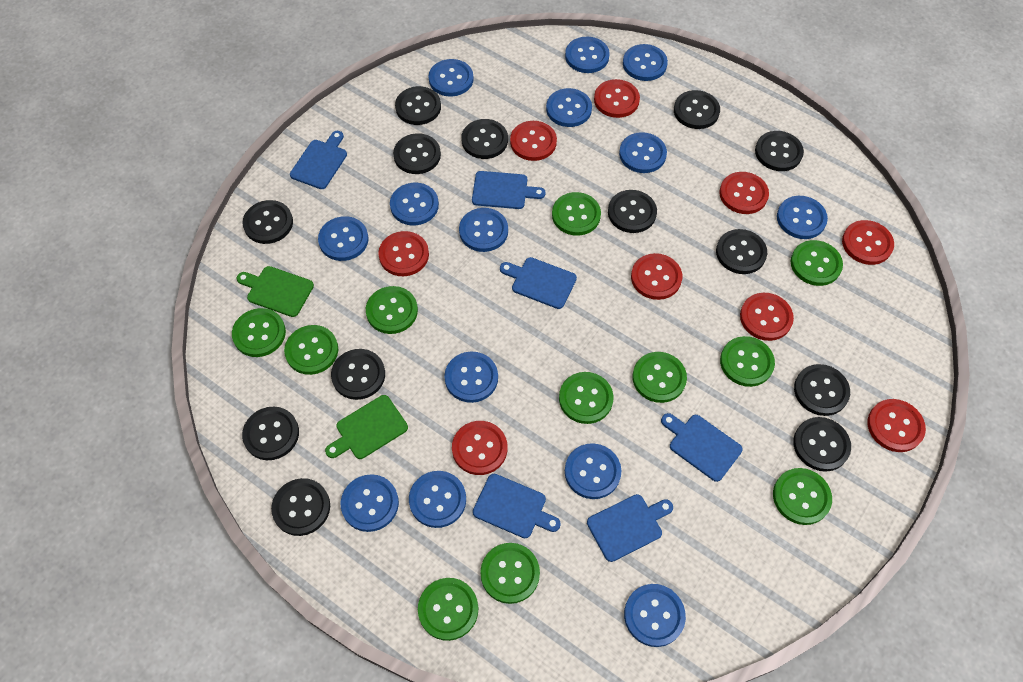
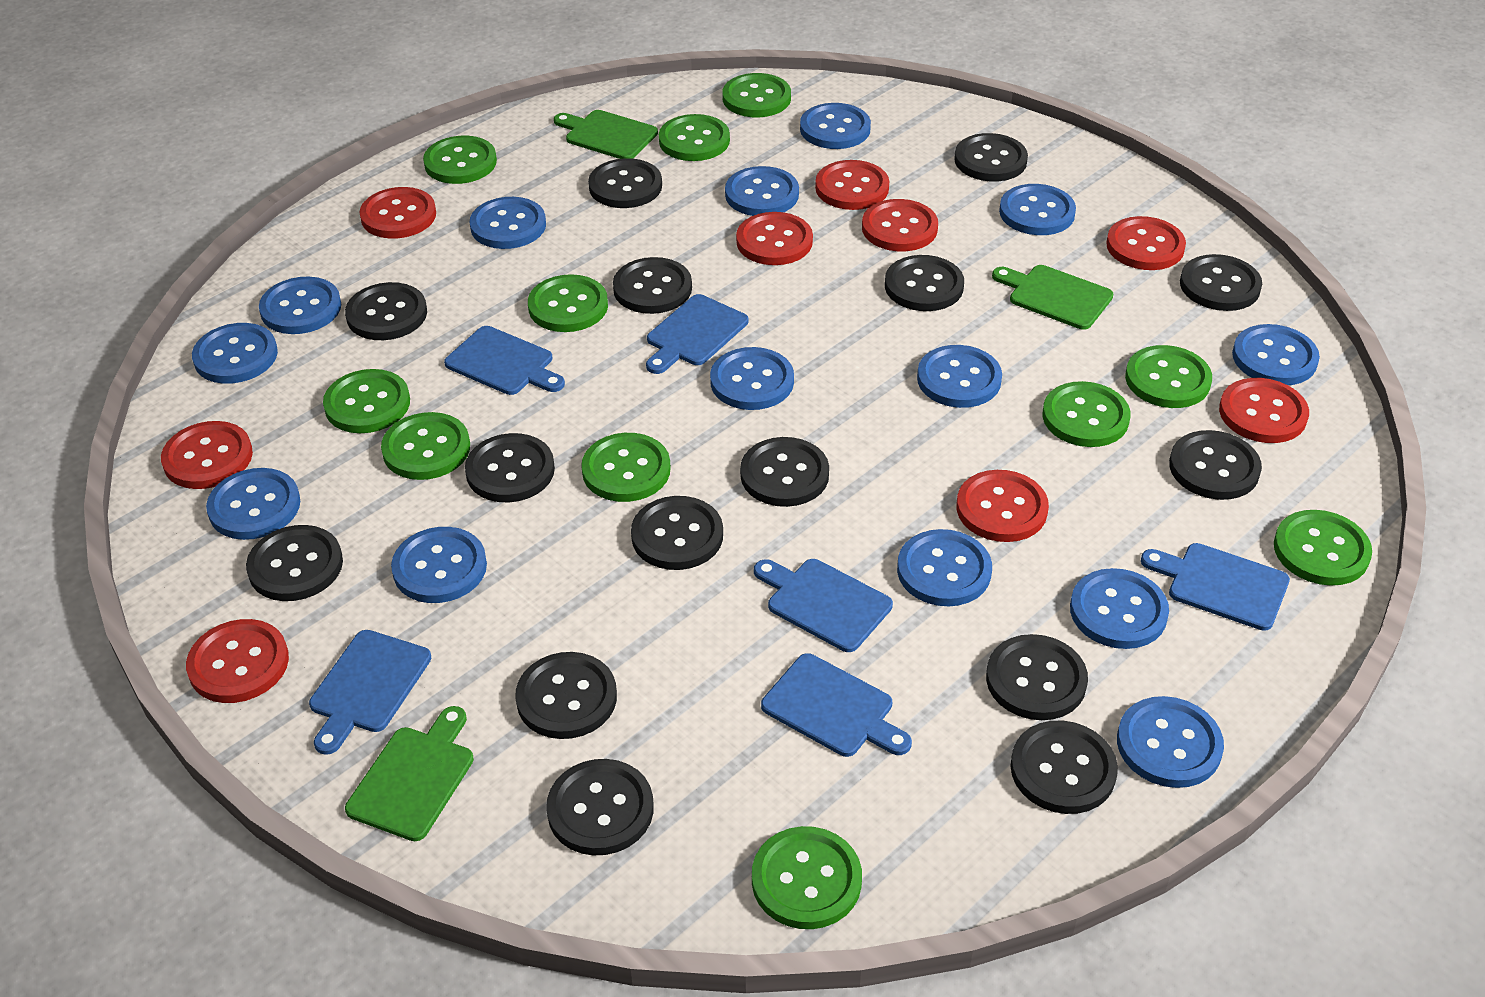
black button: [242,200,293,244] [242,407,299,460] [271,478,330,536] [331,349,385,400] [393,133,441,174] [395,86,441,125] [461,119,508,159] [608,190,657,233] [674,90,720,129] [716,229,767,274] [755,131,804,171] [793,417,851,472] [794,364,850,416] = 13 -> [246,525,343,601] [345,282,427,340] [465,433,555,502] [515,652,617,739] [546,759,654,855] [588,158,662,208] [613,257,692,314] [631,496,723,570] [740,437,829,507] [885,255,964,311] [954,133,1028,181] [986,634,1088,720] [1010,721,1118,814] [1169,430,1262,500] [1180,254,1262,311] = 15
green cutting board: [237,266,314,317] [325,395,408,459] = 2 -> [345,706,474,841] [554,110,658,159] [992,265,1113,330] = 3

